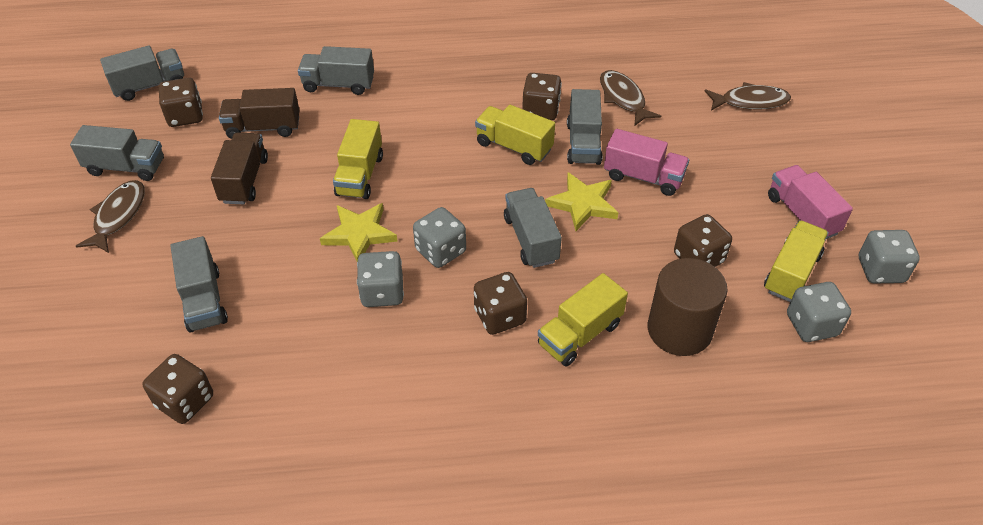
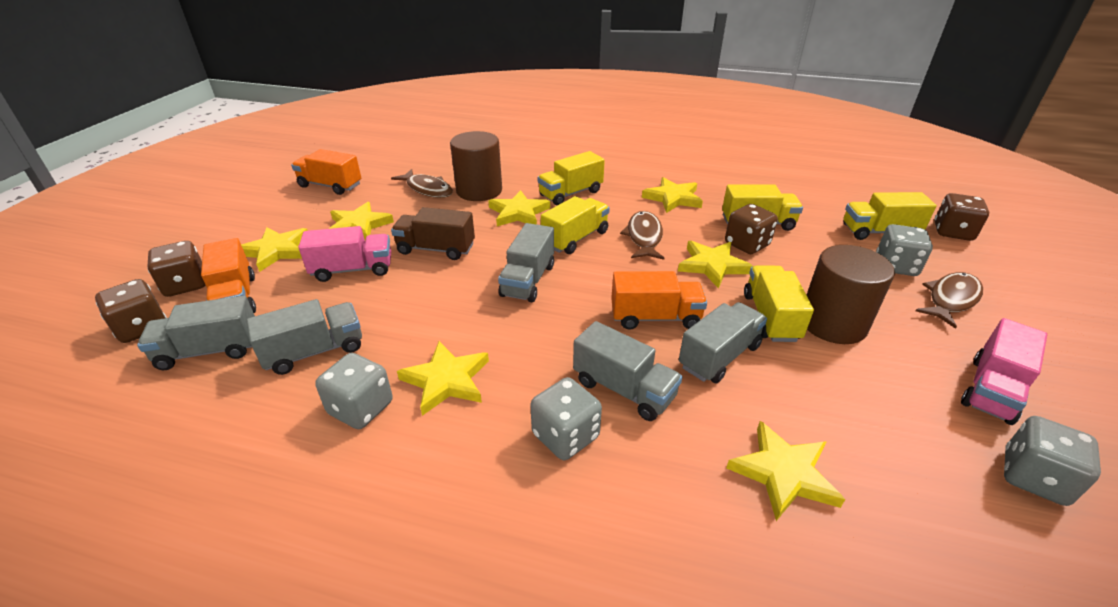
brown cylinder: [648,258,728,356] = 1 -> [450,131,502,201] [807,245,895,344] = 2
brown dice: [142,354,213,424] [159,78,203,127] [474,272,527,335] [522,73,562,120] [674,214,732,267] = 5 -> [95,279,167,343] [147,241,205,297] [725,204,778,254] [935,193,989,241] = 4
brown truck: [211,132,268,204] [219,88,299,139] = 2 -> [391,207,475,260] = 1
grey truck: [70,125,164,181] [100,45,184,101] [170,236,228,333] [298,46,374,95] [504,188,562,268] [567,89,602,165] = 6 -> [137,296,255,370] [246,299,362,375] [498,223,554,302] [573,321,682,421] [679,302,767,383] = 5
orange truck: none = 0 -> [201,238,256,313] [291,149,361,195] [611,271,707,330] = 3
yellow star: [320,203,398,261] [545,172,618,231] = 2 -> [241,227,308,272] [329,202,394,240] [397,341,489,416] [488,190,550,226] [642,177,703,213] [678,241,753,289] [726,421,845,521] = 7
yellow truck: [333,119,383,199] [475,105,555,165] [538,273,628,366] [764,220,829,302] = 4 -> [537,151,605,205] [541,196,610,254] [722,184,803,231] [744,265,814,342] [843,192,937,240] = 5

